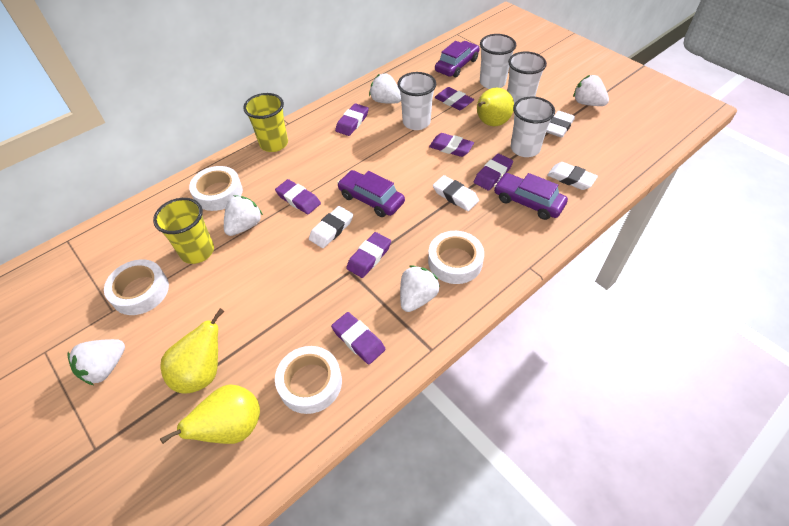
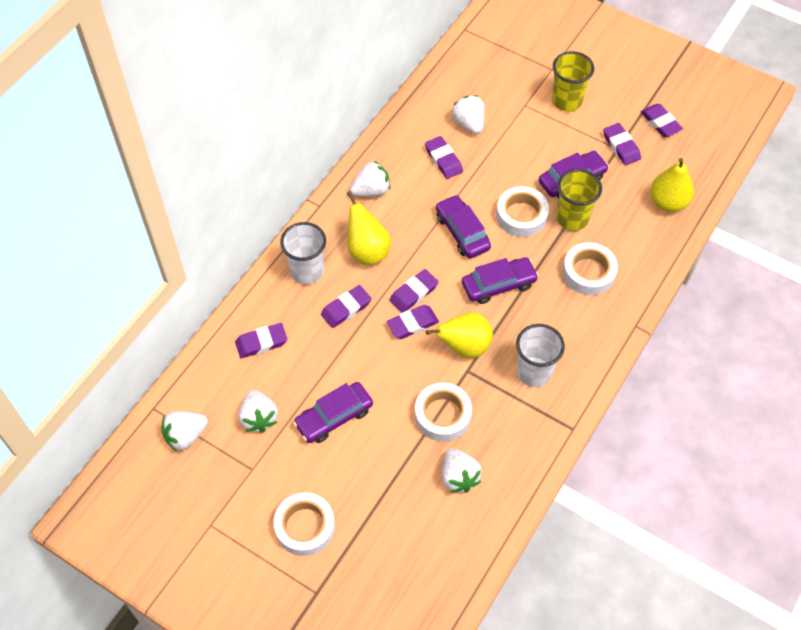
purple car: [337,170,405,217] [435,41,480,77] [494,173,568,220] = 3 -> [293,382,373,443] [436,195,491,258] [462,257,539,304] [539,151,609,199] = 4
white cup: [397,72,436,130] [480,34,516,89] [507,52,547,104] [511,97,555,157] = 4 -> [280,222,326,285] [516,324,565,387] = 2
white eraser: [309,206,353,248] [433,175,479,211] [546,111,575,137] [547,162,598,190] = 4 -> none = 0

